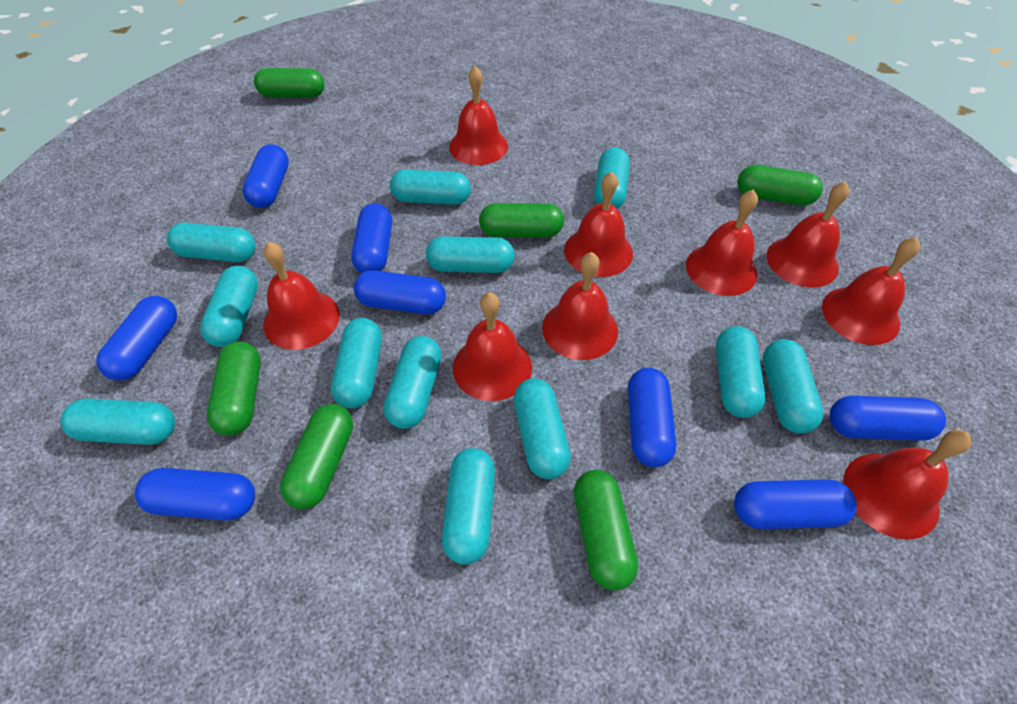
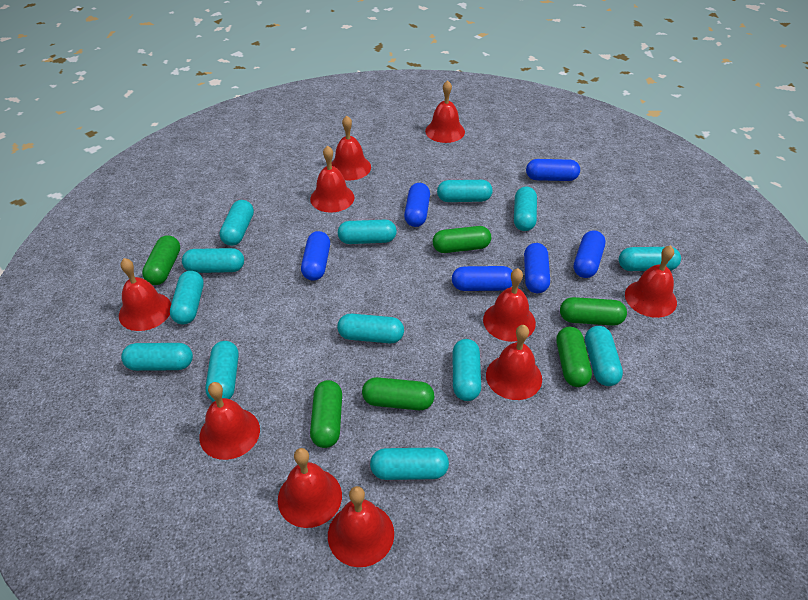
blue capsule: [96,296,177,381] [135,468,255,520] [242,144,289,208] [351,203,392,273] [354,270,446,314] [628,368,676,467] [734,479,857,529] [830,395,946,441] = 8 -> [301,231,330,281] [404,183,430,227] [452,266,512,291] [524,243,550,293] [526,159,580,181] [574,230,605,278] = 6
red bell: [263,242,340,350] [449,66,508,165] [453,292,532,401] [542,252,618,360] [564,171,633,277] [686,190,758,296] [767,181,850,287] [822,237,920,345] [843,430,971,540] = 9 -> [119,258,171,331] [199,382,260,460] [278,448,342,528] [310,145,354,213] [328,486,394,567] [332,115,371,181] [425,80,465,143] [483,268,536,342] [486,325,542,400] [625,245,677,318] = 10
turquoise capsule: [60,398,175,445] [167,223,256,262] [200,266,258,347] [331,318,382,408] [384,336,441,429] [390,169,471,205] [426,236,515,273] [442,448,495,565] [514,378,571,479] [594,147,630,209] [716,326,766,418] [763,339,824,434] = 12 -> [121,343,193,371] [170,271,204,325] [182,248,244,273] [205,341,239,402] [220,200,254,246] [337,314,404,343] [338,219,397,244] [370,448,449,480] [437,180,493,202] [452,339,481,401] [514,187,537,231] [585,326,623,386] [619,247,681,271] = 13

